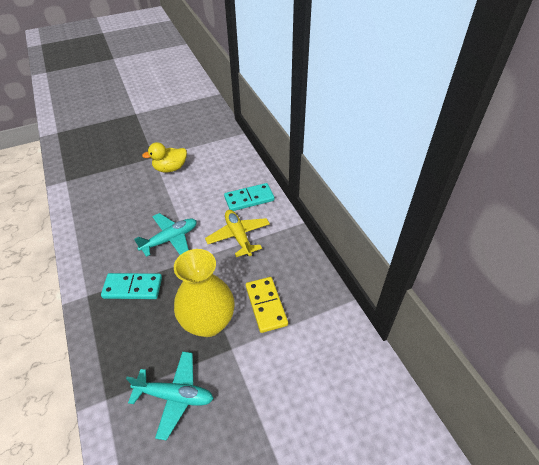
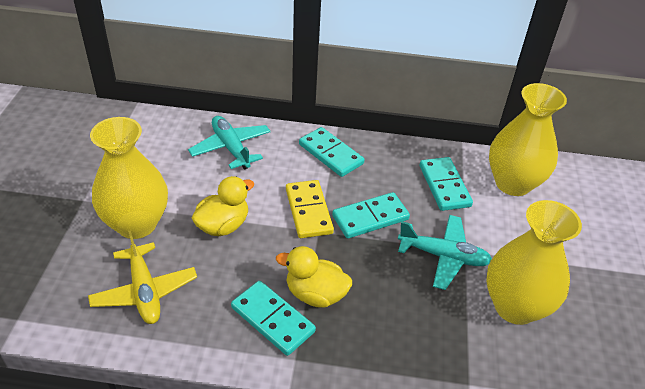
turquoise domino: [101,273,162,299] [224,183,275,211] = 2 -> [231,281,316,356] [299,127,365,177] [332,192,410,239] [420,157,473,211] = 4
yellow duck: [142,142,187,172] = 1 -> [192,176,254,236] [276,246,352,308] = 2
yellow vase: [174,249,235,337] = 1 -> [90,117,168,239] [486,200,582,325] [489,83,567,196] = 3

